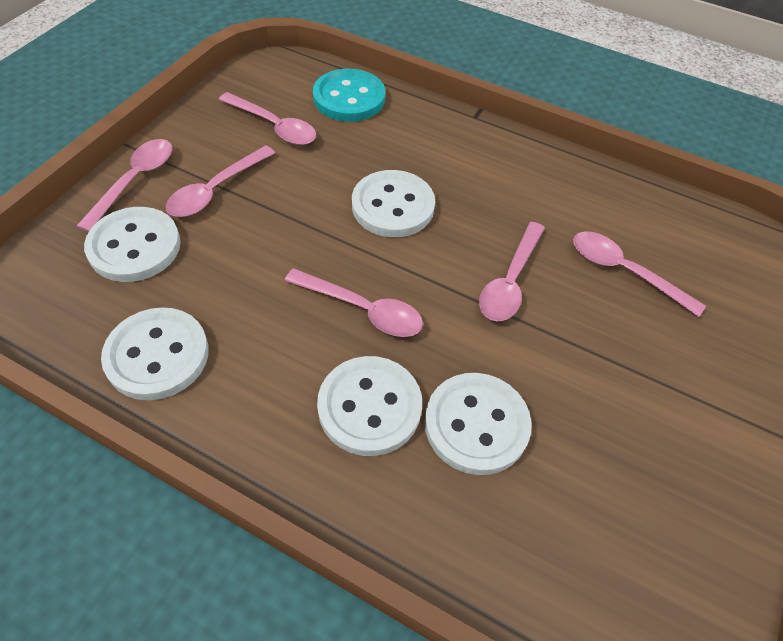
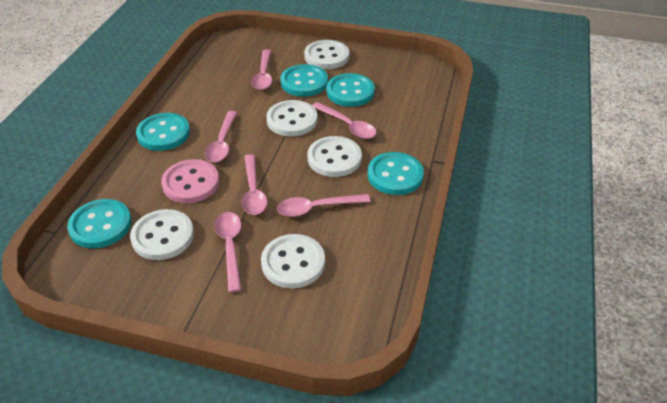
pink button: none = 0 -> [161,159,219,203] = 1
turquoise button: [313,69,385,122] = 1 -> [67,199,132,248] [136,113,190,151] [280,64,328,97] [326,73,375,107] [368,152,424,195] = 5

